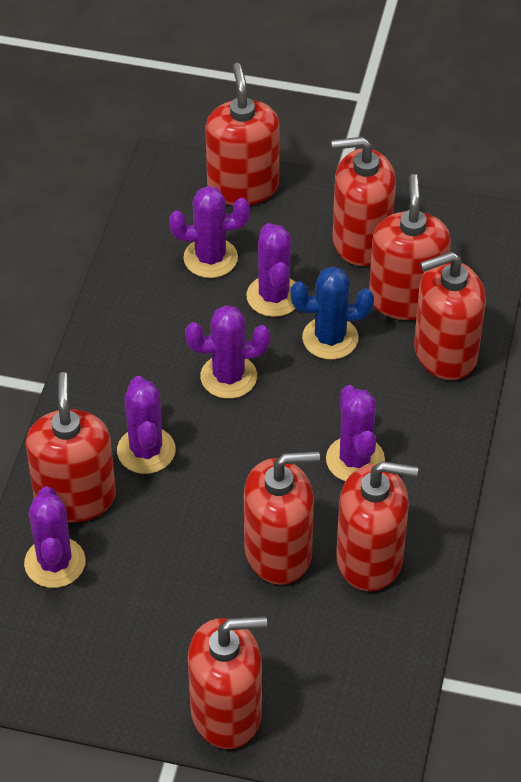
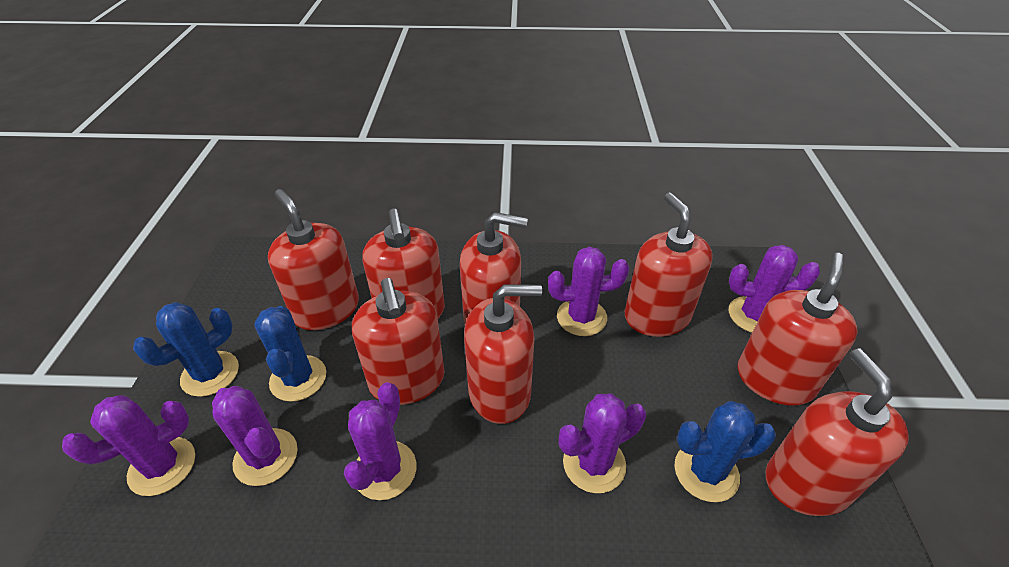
blue cactus: [290,266,374,360] = 1 -> [133,302,239,397] [254,306,326,402] [674,401,776,502] = 3

